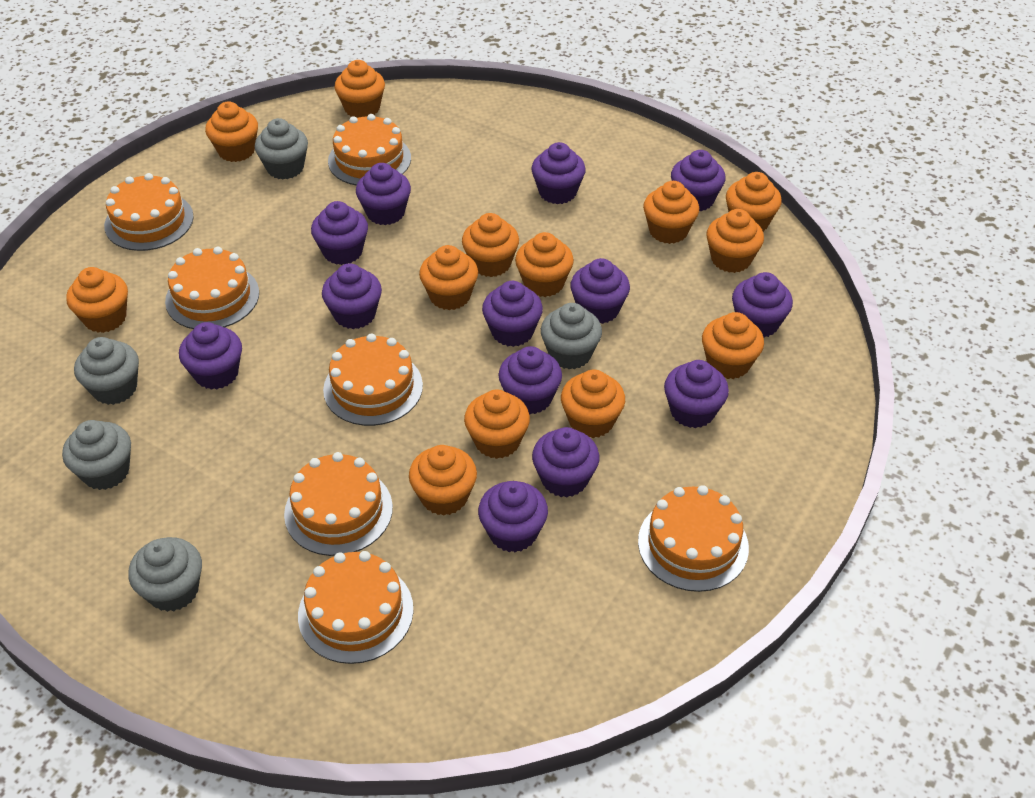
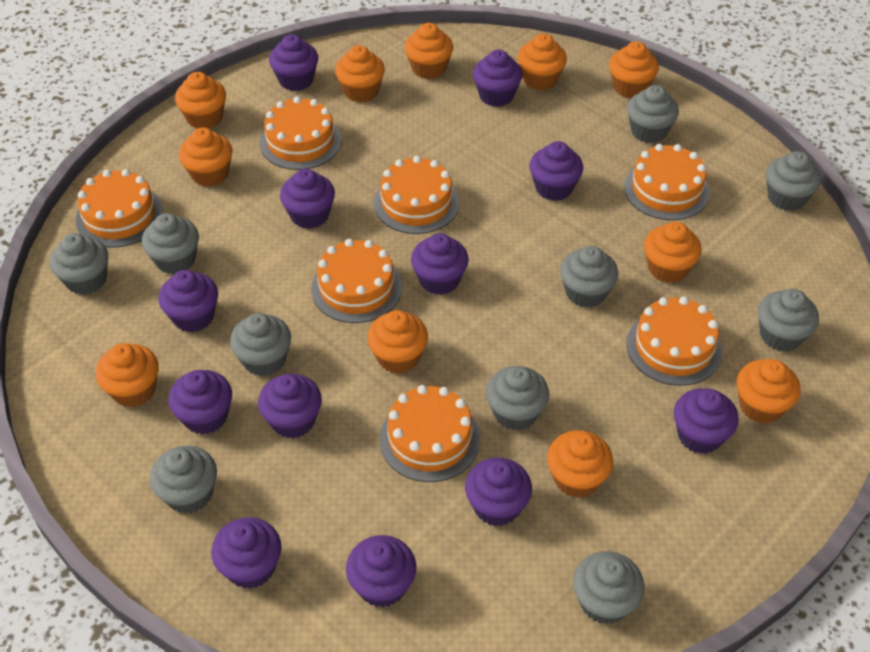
grey cupcake: [62,420,131,490] [74,337,139,405] [128,537,202,612] [255,118,308,179] [541,303,602,369] = 5 -> [50,233,108,295] [142,213,199,274] [150,446,217,514] [230,313,291,376] [486,366,549,431] [560,246,618,308] [573,551,645,624] [627,85,679,143] [758,289,819,352] [766,151,821,211] = 10
orange cupcake: [66,267,128,333] [205,101,258,162] [335,60,385,118] [409,445,477,516] [419,245,478,310] [462,213,519,277] [464,390,530,459] [515,232,574,297] [561,370,625,438] [643,181,699,244] [702,312,764,379] [707,209,764,273] [726,172,782,232] = 13 -> [96,343,159,407] [175,72,226,129] [179,127,232,187] [335,45,385,102] [367,310,428,374] [405,23,453,79] [518,34,567,91] [547,430,613,498] [609,41,659,98] [644,222,702,283] [737,359,801,424] = 11
purple cupcake: [179,322,242,390] [311,201,368,265] [322,263,382,329] [356,163,411,225] [478,481,548,552] [482,281,543,347] [498,346,562,415] [531,142,586,204] [532,427,599,497] [570,258,630,324] [664,360,729,428] [671,150,725,212] [732,272,793,338] = 13 -> [159,270,218,332] [168,370,232,435] [211,517,282,589] [258,374,322,439] [269,34,318,91] [280,169,335,229] [346,535,416,608] [411,233,469,295] [465,458,532,526] [473,50,523,107] [530,141,583,201] [674,388,739,454] = 12

